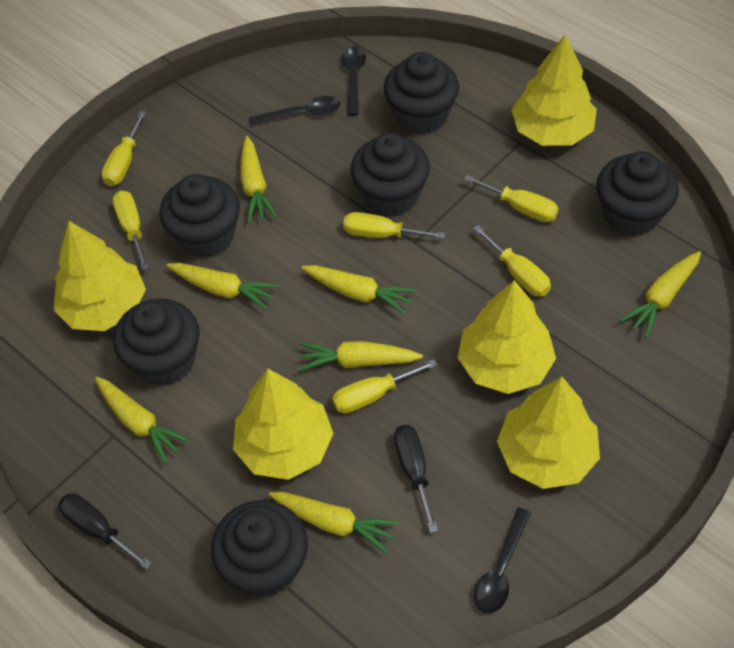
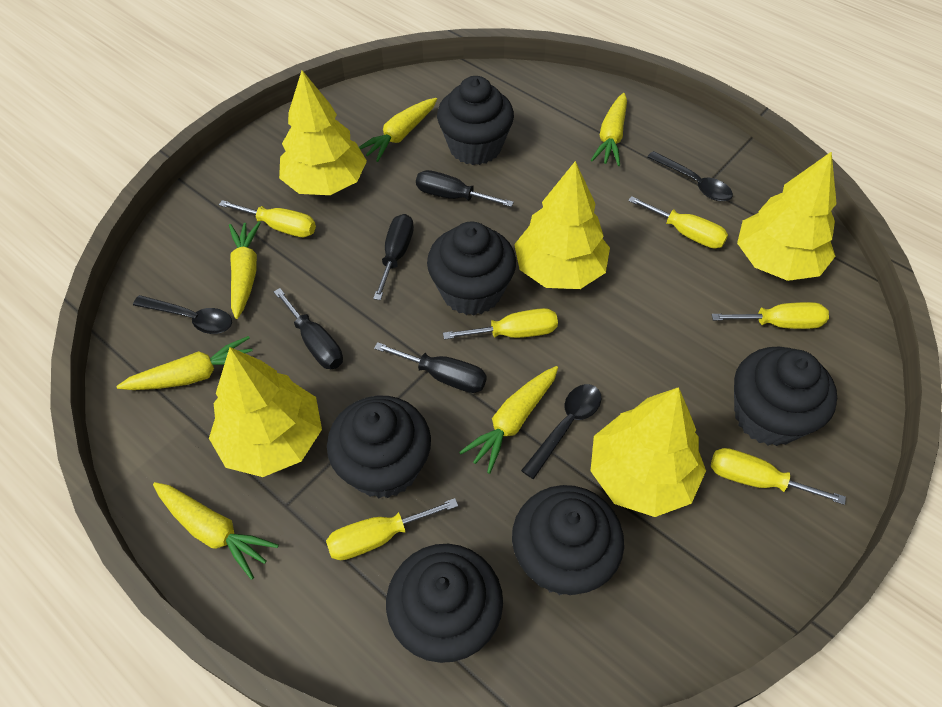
black screwdriver: [58,493,152,570] [394,425,438,533] = 2 -> [274,288,343,369] [373,214,414,300] [374,342,487,393] [416,170,514,207] = 4
yellow carrot: [95,377,190,464] [167,263,279,310] [240,136,278,223] [269,492,399,554] [298,341,423,371] [301,265,416,315] [619,251,701,338] = 7 -> [116,336,253,390] [153,482,279,580] [229,221,261,319] [359,98,437,162] [459,366,558,474] [591,93,627,166] = 6

